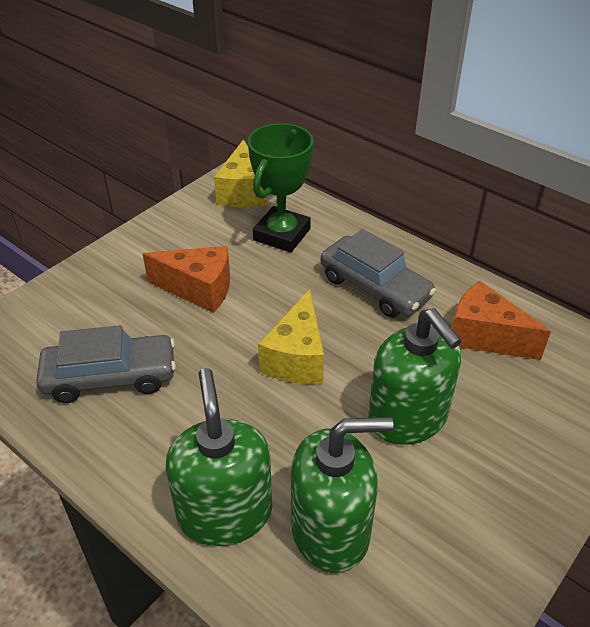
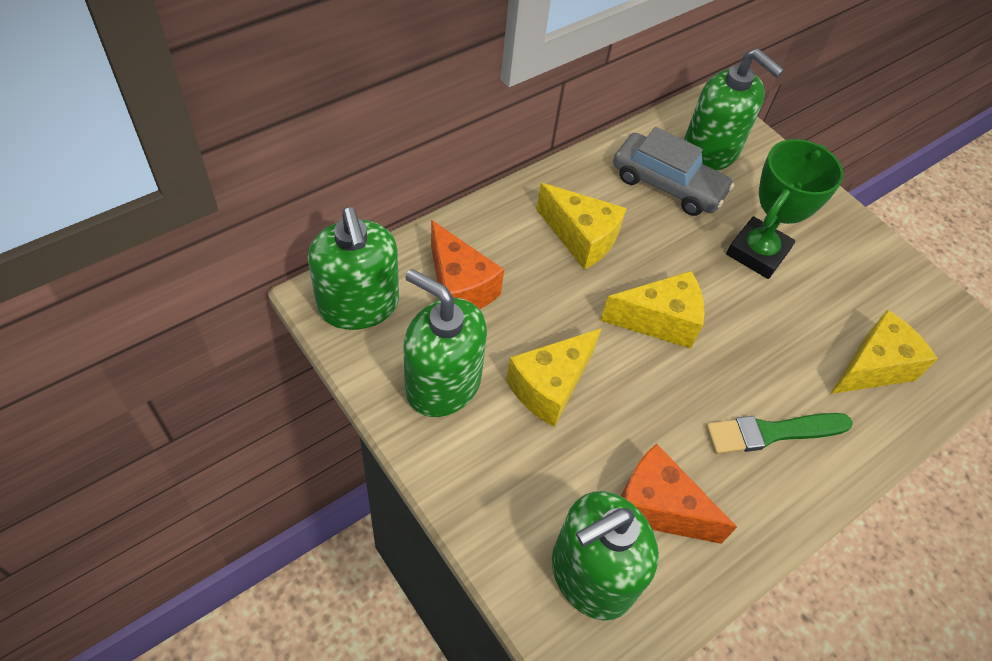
green brush: none = 0 -> [706,413,853,454] = 1
green soap dispenser: [166,368,272,546] [291,417,393,573] [368,308,462,445] = 3 -> [308,207,399,330] [404,269,487,417] [552,491,659,620] [684,48,784,171] = 4
grey car: [36,325,176,403] [321,229,436,318] = 2 -> [613,127,734,216] = 1
yellow cheese: [214,139,267,207] [258,289,324,384] = 2 -> [506,328,602,427] [536,183,627,270] [600,271,704,349] [830,310,938,394] = 4

